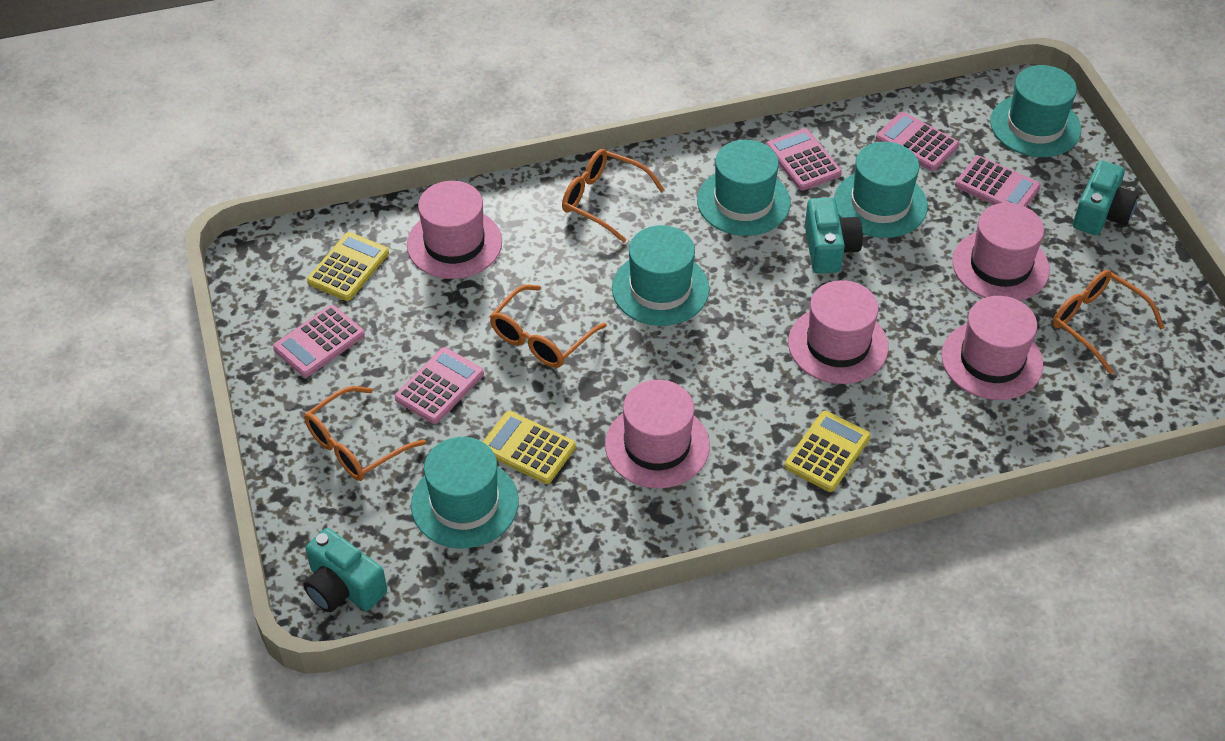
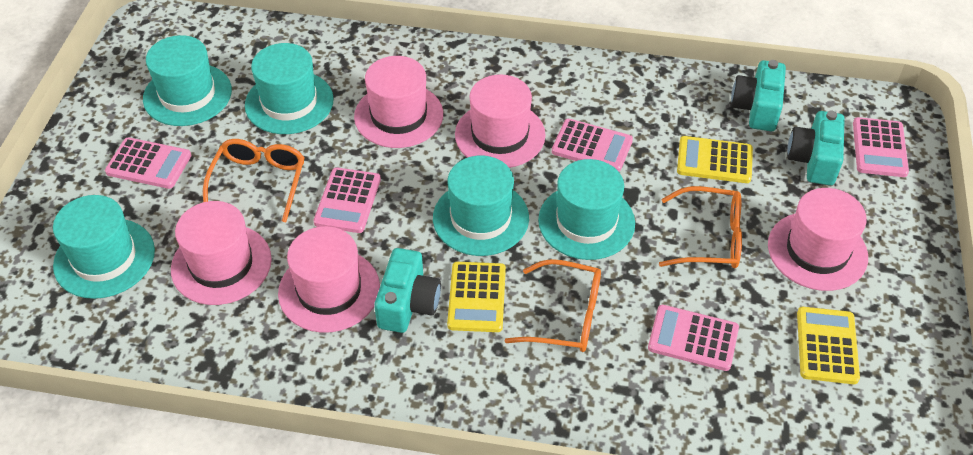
orange glasses: [304,386,426,481] [490,285,607,368] [562,149,665,242] [1053,270,1165,374] = 4 -> [203,139,305,222] [505,259,601,352] [659,186,742,269] = 3

